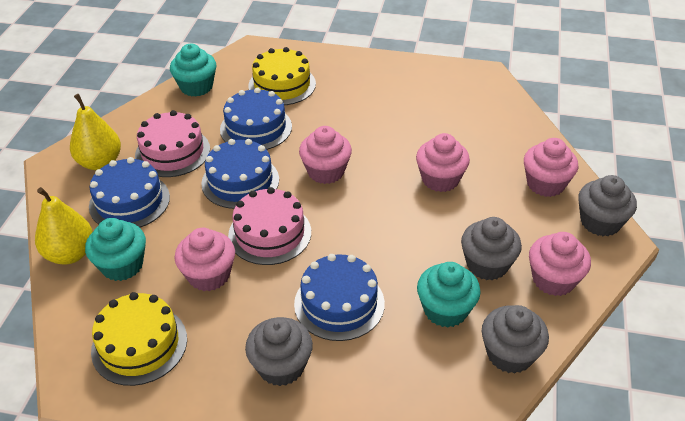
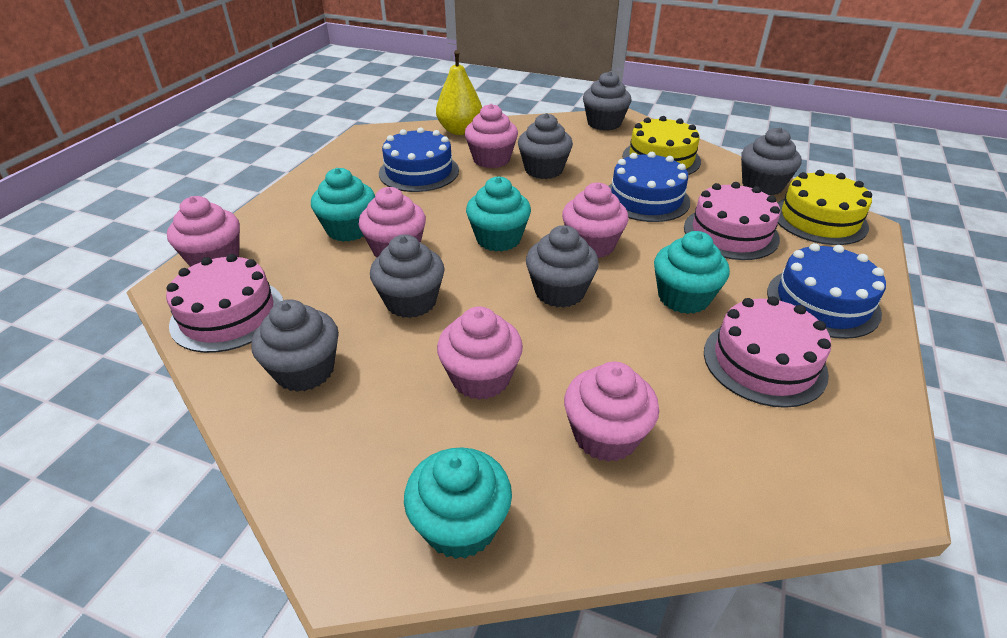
blue cake: [89,157,170,228] [201,139,279,209] [220,88,292,150] [294,254,385,341] = 4 -> [379,127,459,192] [609,152,690,222] [767,243,886,339] = 3
grey cupcake: [245,317,313,386] [461,217,522,280] [482,305,549,374] [578,175,637,236] = 4 -> [251,299,339,392] [370,235,445,318] [518,113,573,179] [526,225,599,308] [583,71,631,131] [741,127,802,196] = 6
pink cake: [135,110,210,177] [228,187,311,265] = 2 -> [166,254,283,353] [684,182,780,260] [704,296,831,408] = 3
pink cupcake: [174,228,235,291] [299,126,352,184] [416,133,470,192] [524,138,579,197] [529,232,591,296] = 5 -> [167,196,240,267] [359,187,426,257] [437,306,523,400] [465,104,518,168] [562,182,629,258] [564,362,659,462] = 6
turquoise cupcake: [85,218,146,281] [170,44,216,97] [417,262,481,328] = 3 -> [311,168,375,242] [404,447,512,559] [466,177,531,252] [654,231,730,314] = 4
yellow pear: [35,187,93,264] [70,94,121,170] = 2 -> [436,50,482,135] = 1

